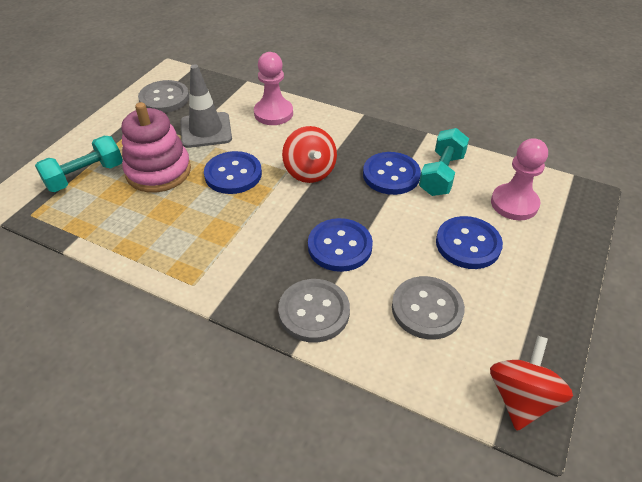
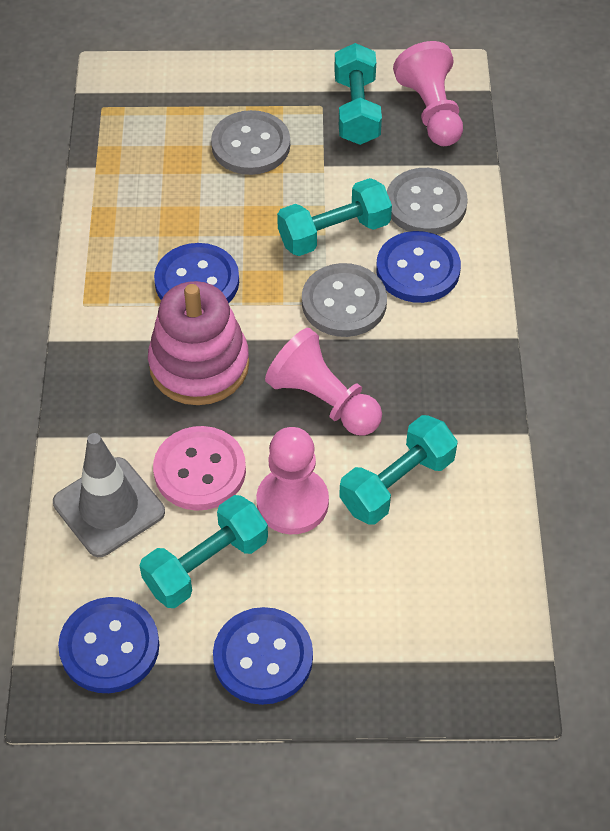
pink button: none = 0 -> [153,426,246,511] = 1
pink pawn: [254,52,293,125] [491,138,548,220] = 2 -> [256,427,329,534] [265,328,382,436] [393,41,463,146] = 3
red spinning top: [282,126,337,183] [490,336,573,431] = 2 -> none = 0
turquoise dumbbell: [35,136,123,192] [419,128,469,196] = 2 -> [140,495,268,608] [277,178,392,256] [334,43,382,145] [339,415,458,525] = 4

